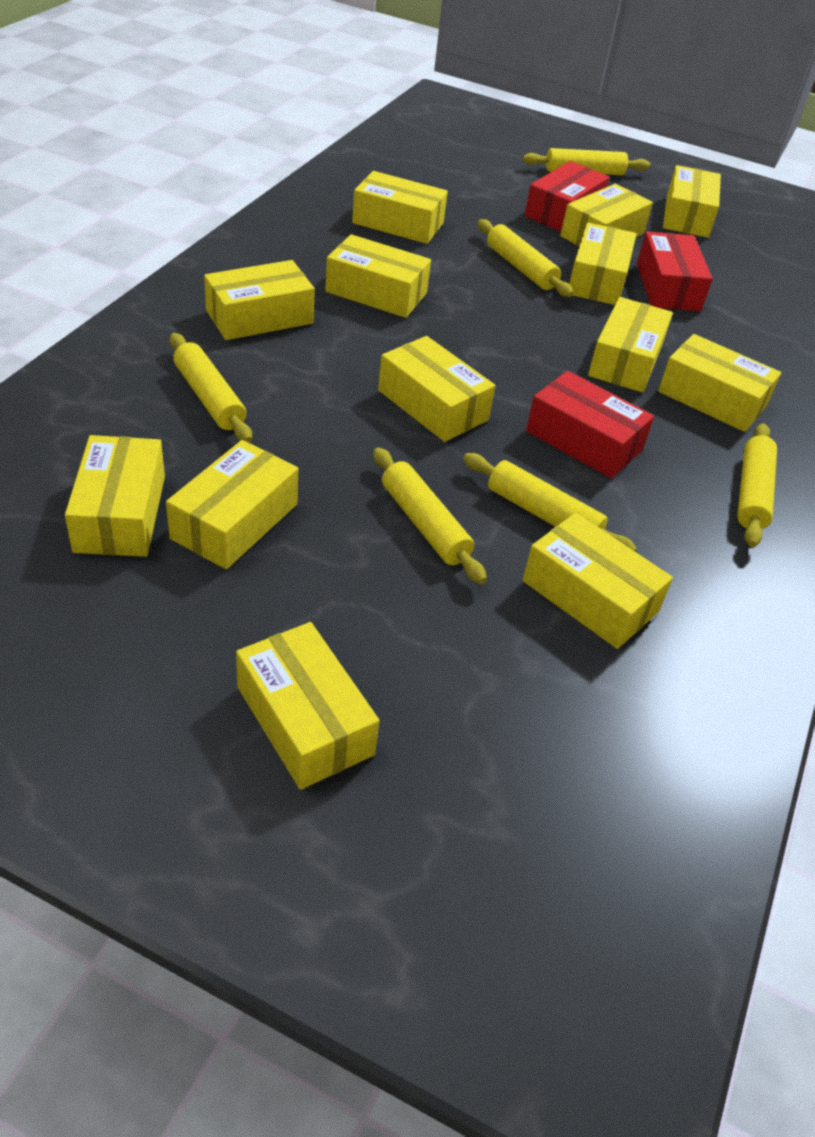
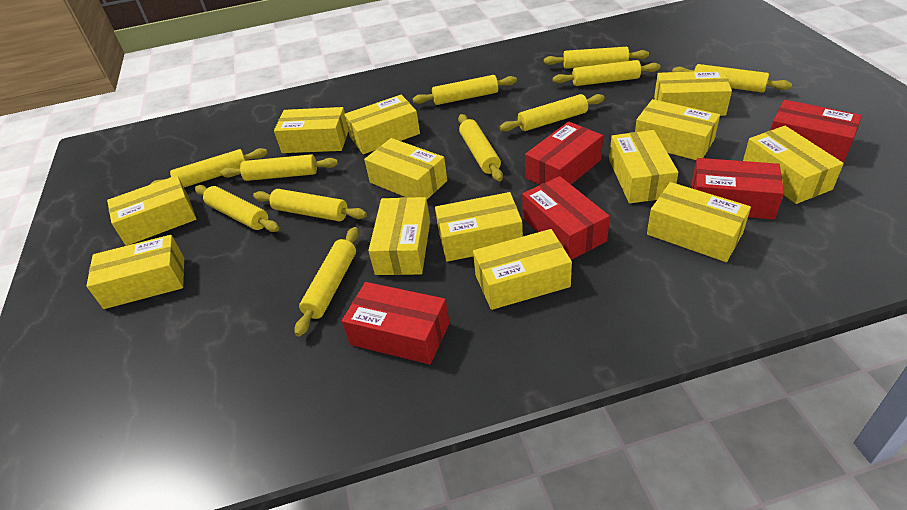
red box: [525,161,609,232] [526,371,654,479] [637,231,713,311] = 3 -> [342,282,449,364] [522,176,610,260] [525,122,603,185] [691,158,784,220] [770,100,862,163] = 5
yellow rolling pin: [170,333,252,443] [373,447,487,584] [463,453,637,552] [477,219,573,297] [523,148,650,175] [737,423,777,547] = 6 -> [150,148,268,187] [195,185,279,232] [220,154,338,181] [253,189,367,221] [294,227,359,337] [413,75,517,105] [458,114,503,181] [500,94,605,132] [544,47,649,69] [553,60,660,86] [672,64,792,93] = 11

